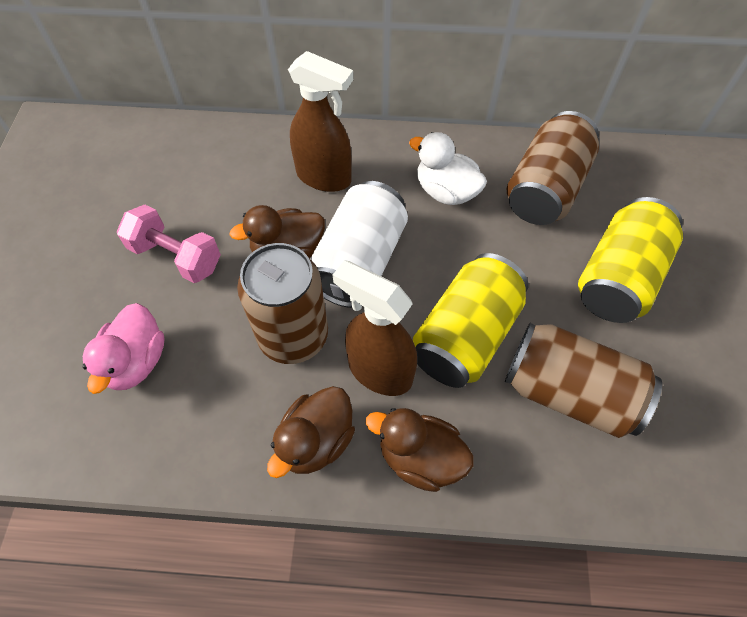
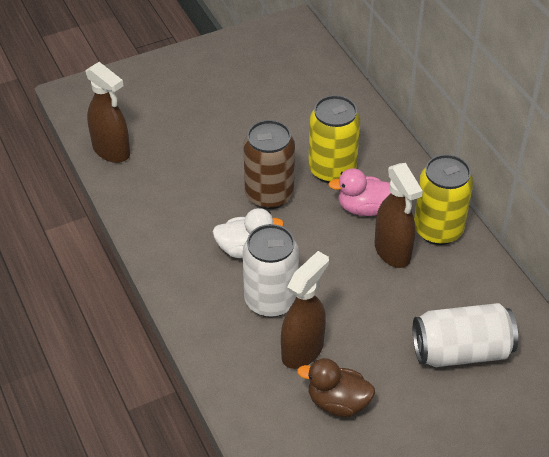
brown can: [237,243,328,364] [505,323,662,438] [507,111,599,225] = 3 -> [243,120,295,209] = 1
brown duck: [229,205,325,258] [267,386,355,478] [366,408,474,492] = 3 -> [297,358,375,417] = 1
brown spray bottle: [288,51,353,192] [333,260,417,396] = 2 -> [86,62,130,163] [281,251,329,369] [374,163,423,268] = 3
pink dumbbell: [117,205,221,283] = 1 -> none = 0
white can: [310,181,408,308] = 1 -> [243,224,299,317] [413,303,518,367] = 2

